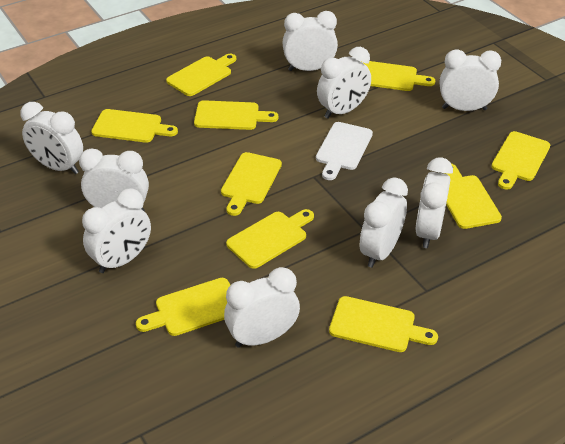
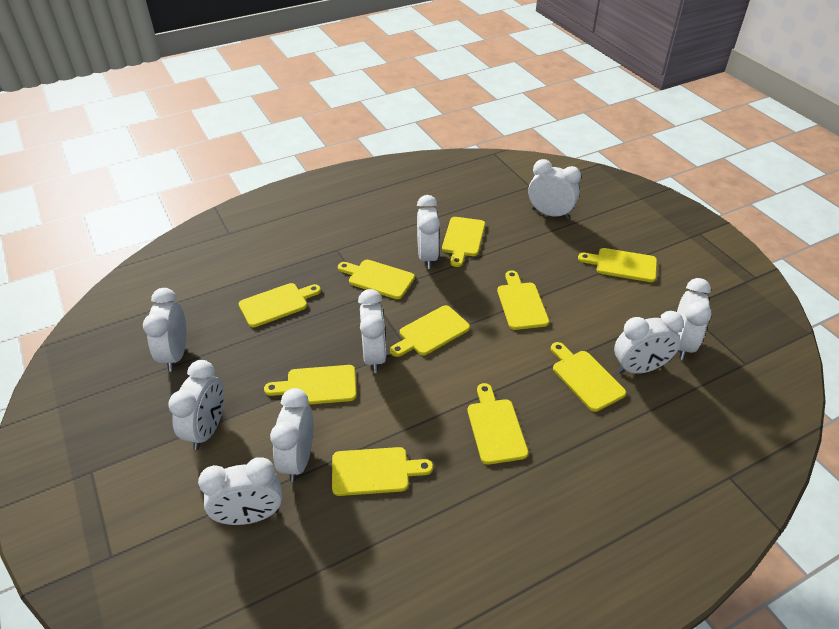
white cutting board: [316,122,373,180] = 1 -> none = 0

